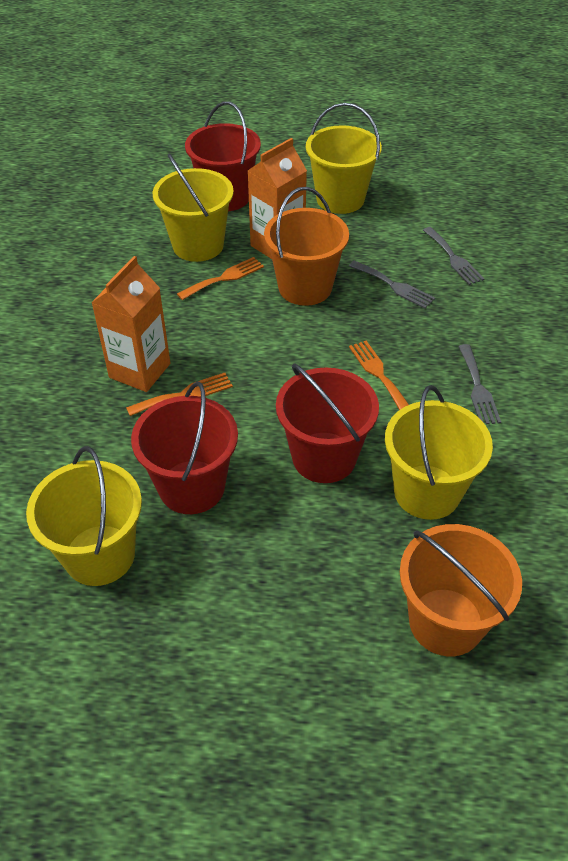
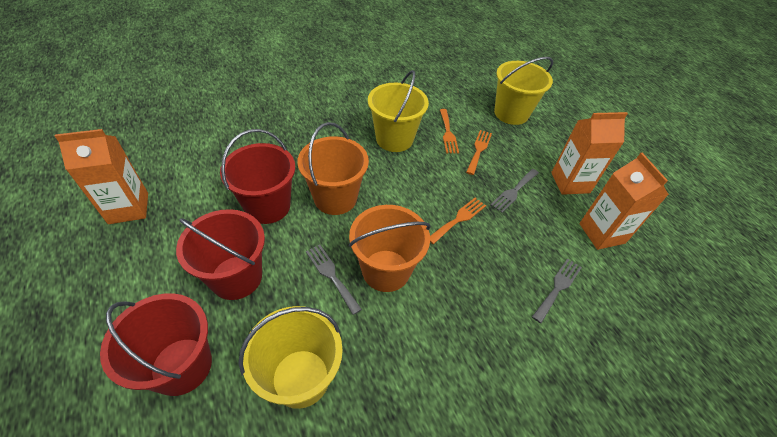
orange carton: [91,256,170,392] [248,138,307,259] = 2 -> [55,129,148,224] [551,112,628,195] [579,153,669,250] = 3
yellow bucket: [26,446,142,586] [153,154,234,262] [306,103,382,214] [385,385,493,520] = 4 -> [239,306,343,409] [368,70,429,152] [494,57,553,125] = 3

